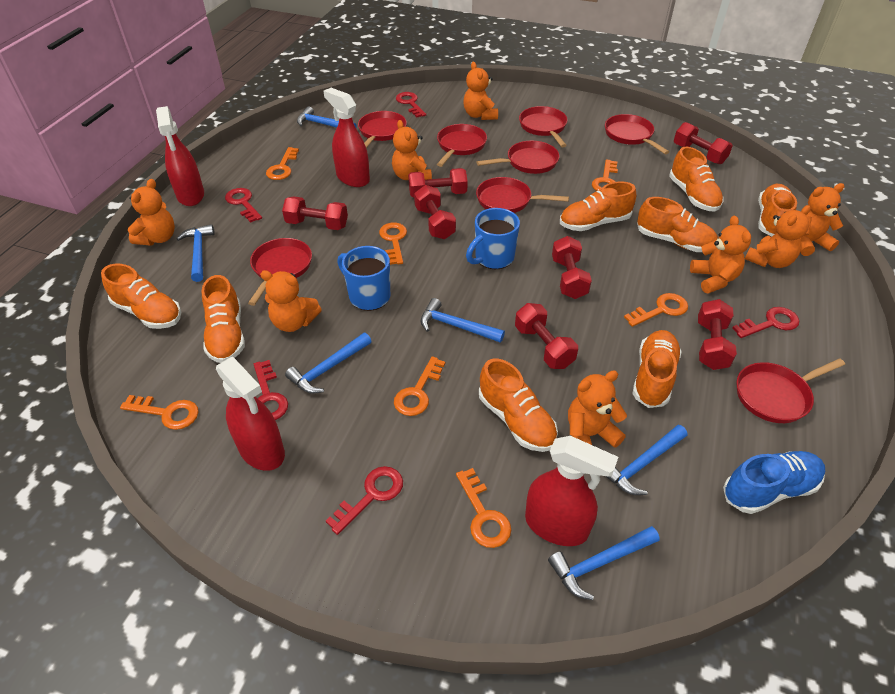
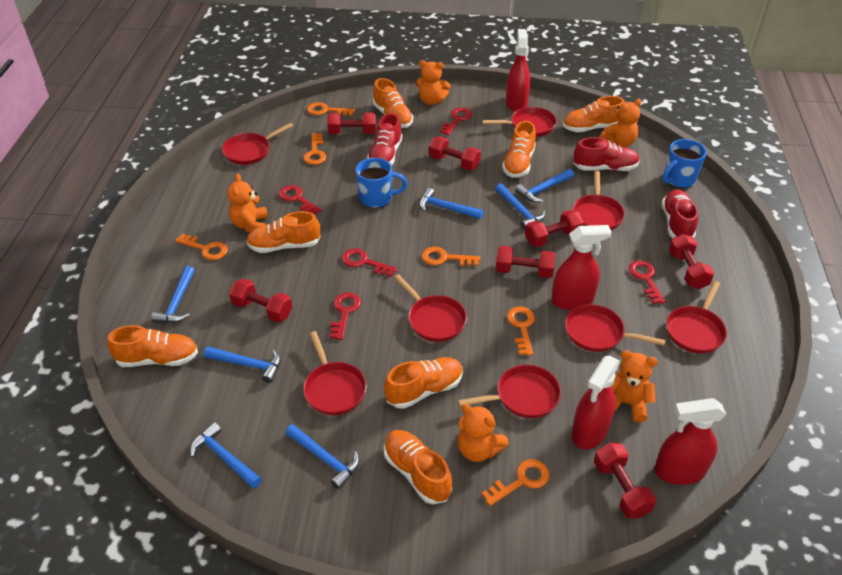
blue hammer: [177,224,215,282] [285,333,372,394] [297,106,357,128] [421,298,505,343] [548,526,660,600] [605,425,687,495] = 6 -> [151,266,195,323] [190,422,262,489] [204,347,281,383] [285,424,359,489] [419,188,483,219] [495,183,545,230] [515,169,574,202] = 7
blue shoe: [723,451,825,514] = 1 -> none = 0
orange key: [120,395,198,430] [266,147,299,180] [379,223,407,265] [394,356,446,416] [456,468,511,548] [592,159,618,191] [624,293,688,327] = 7 -> [175,233,228,260] [304,133,326,165] [307,102,355,116] [422,247,480,266] [482,459,550,506] [507,306,535,356] = 6
orange shoe: [101,264,181,329] [202,275,245,363] [479,359,558,452] [560,182,636,231] [633,330,682,408] [637,197,718,252] [669,147,723,212] [758,184,797,236] = 8 -> [107,325,198,367] [246,211,320,253] [373,78,413,128] [384,357,463,409] [384,430,452,504] [502,121,536,178] [563,96,625,132] = 7
orange teddy bear: [128,179,175,246] [260,270,322,332] [392,120,432,180] [463,62,498,120] [568,370,627,448] [690,216,751,293] [745,205,810,268] [800,183,845,256] = 8 -> [227,174,268,233] [415,60,450,105] [458,404,509,462] [599,99,641,147] [611,350,658,422] = 5
red shoe: none = 0 -> [367,113,402,165] [573,137,640,171] [662,189,698,238] = 3

